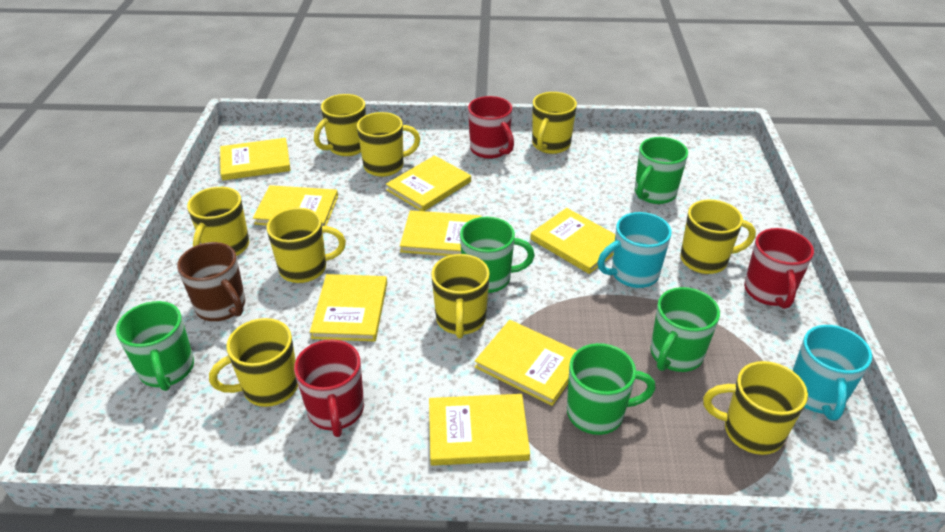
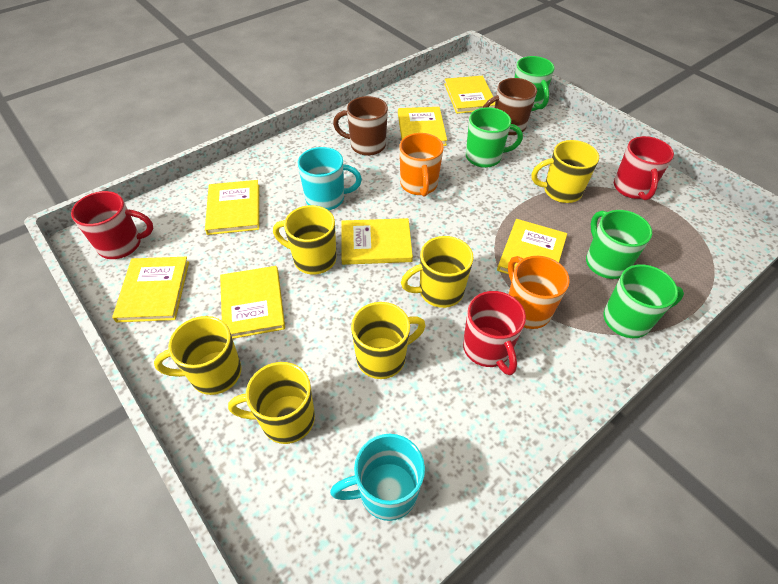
brown mug: [177,242,245,321] = 1 -> [333,96,388,156] [483,78,537,135] = 2
green mug: [116,301,194,391] [460,217,535,293] [567,343,656,435] [635,137,688,204] [650,287,720,372] = 5 -> [466,107,523,168] [515,56,555,111] [586,210,652,279] [603,264,684,338] = 4
orange mug: none = 0 -> [400,133,444,197] [508,256,570,329] = 2
yellow book: [220,138,291,181] [253,185,338,226] [310,274,387,341] [386,155,471,211] [400,210,482,256] [429,394,530,466] [475,320,577,406] [530,208,615,274] = 8 -> [112,257,189,323] [205,180,259,235] [220,266,285,339] [341,218,413,265] [398,107,447,146] [444,76,495,114] [497,219,567,274] = 7
yellow mug: [187,187,249,256] [209,318,298,407] [266,208,346,283] [314,94,366,156] [357,112,420,177] [431,254,490,339] [532,92,577,154] [680,200,756,274] [703,361,808,455] = 9 -> [154,316,242,395] [228,362,315,444] [273,205,336,275] [351,302,426,379] [401,236,473,308] [532,140,599,203] = 6

